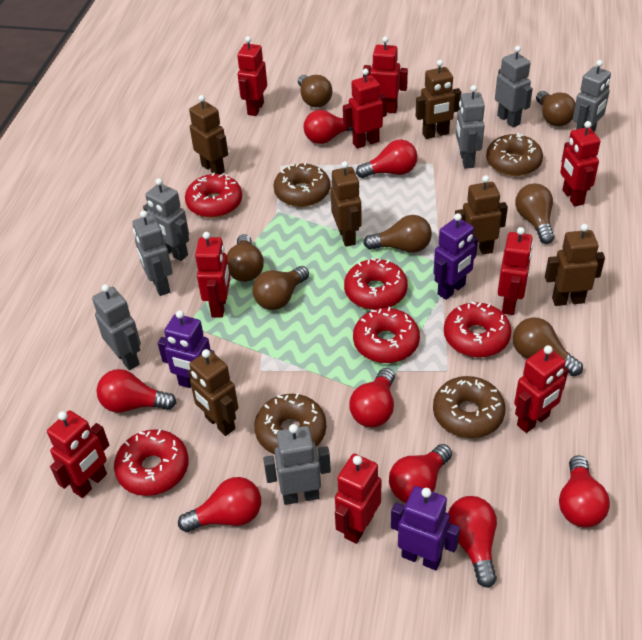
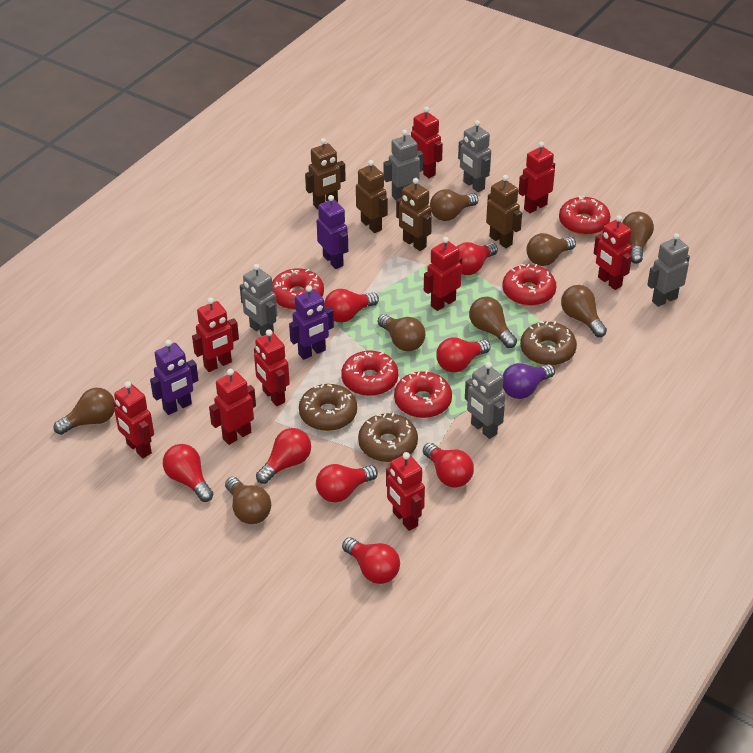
brown donut: [254,393,326,454] [273,162,330,207] [433,376,505,438] [486,133,543,176] = 4 -> [299,384,357,431] [358,413,418,462] [520,321,577,366] = 3
brown light bulb: [227,234,264,282] [253,266,309,310] [298,75,332,107] [363,215,432,253] [513,318,583,376] [515,184,554,244] [536,91,575,126] = 7 -> [53,388,115,435] [225,477,271,524] [378,314,425,351] [430,189,478,221] [469,297,517,348] [527,233,576,266] [561,285,607,337] [622,212,654,264] = 8
brown robot: [188,349,238,436] [189,95,228,174] [330,161,362,247] [416,60,461,139] [455,175,508,255] [545,224,605,306] = 6 -> [305,138,346,209] [356,160,388,233] [396,178,432,251] [486,175,522,248] = 4
grey robot: [92,284,141,370] [132,210,173,296] [143,178,189,261] [263,424,331,505] [456,85,485,168] [495,46,533,127] [573,60,611,132] = 7 -> [240,264,277,336] [384,130,423,200] [458,120,491,192] [465,362,505,439] [647,233,690,307] = 5
purple light bulb: none = 0 -> [502,363,555,399] = 1

